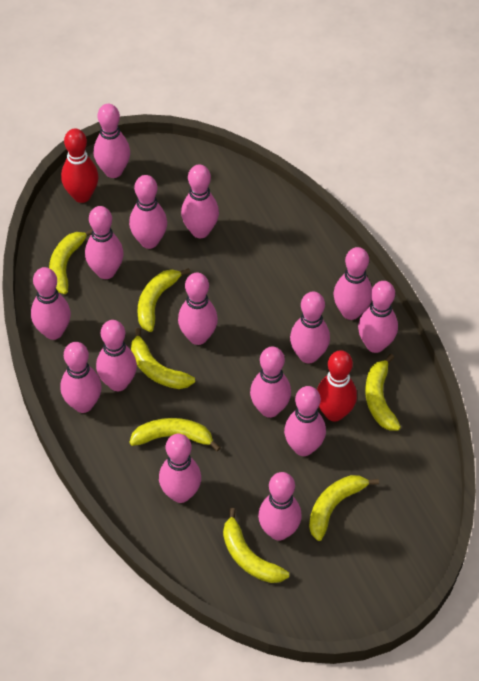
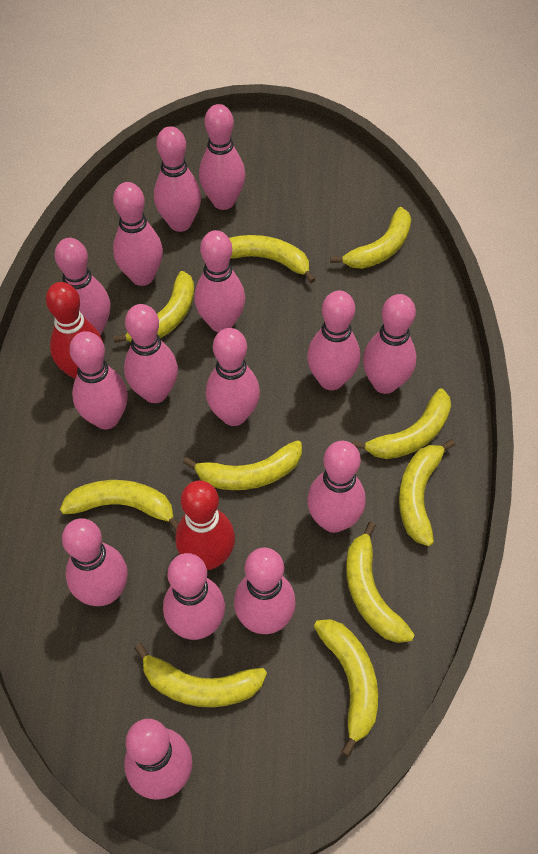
yellow banana: [49,229,92,294] [129,418,221,452] [131,328,195,389] [137,268,190,332] [223,508,289,583] [309,475,379,541] [365,354,401,431] = 7 -> [60,480,179,531] [113,271,194,343] [134,643,267,707] [183,440,302,490] [229,235,316,283] [314,619,378,757] [330,207,411,269] [346,522,415,643] [352,388,451,459] [399,439,455,546] = 10

